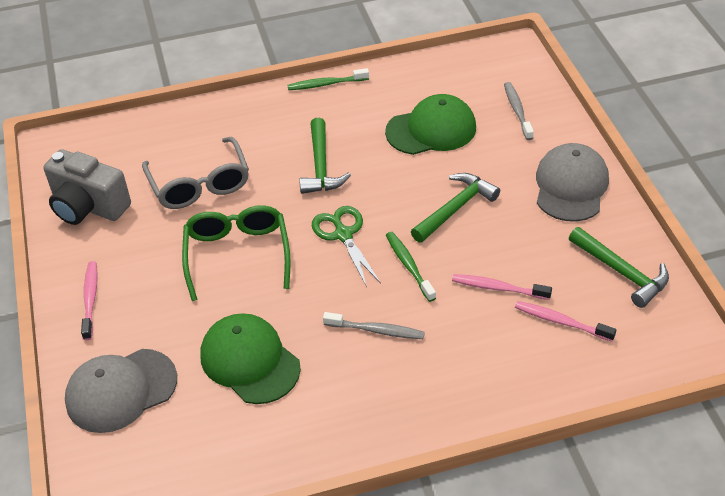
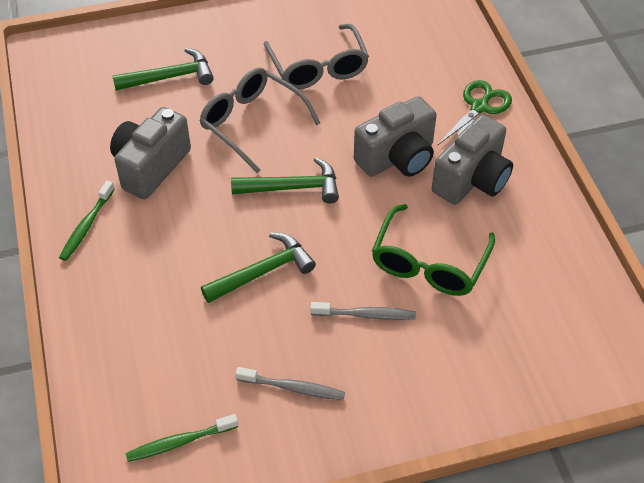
green cap: [201,313,301,404] [385,94,476,155] = 2 -> none = 0
grey camera: [43,149,131,225] = 1 -> [110,107,191,199] [354,96,437,177] [432,115,513,205] = 3
grey cap: [65,349,177,433] [536,143,609,222] = 2 -> none = 0
grey glasses: [142,137,249,209] = 1 -> [200,68,320,173] [264,24,369,90] = 2
pink toothbrush: [81,261,98,340] [452,274,552,300] [515,301,617,341] = 3 -> none = 0

